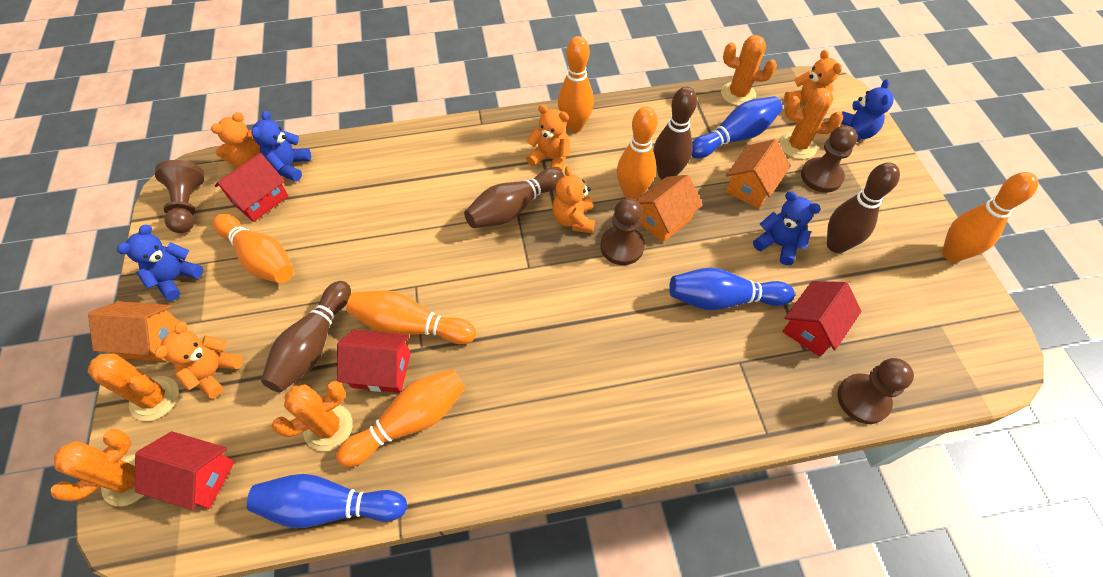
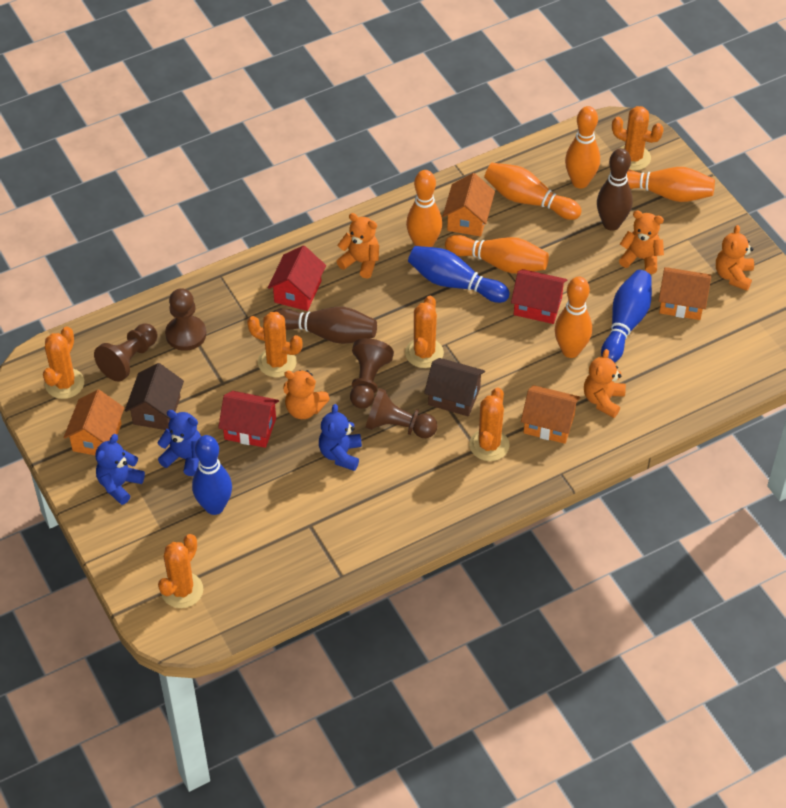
blue teddy bear: [117,225,203,301] [251,111,311,182] [753,191,821,265] [841,79,894,142] = 4 -> [95,434,145,505] [157,410,201,476] [319,404,362,471] = 3
brown bowling pin: [261,281,351,393] [464,168,564,228] [653,87,697,180] [827,162,900,253] = 4 -> [273,307,377,344] [597,148,633,231] = 2
brown house: none = 0 -> [125,363,184,430] [424,358,485,416] = 2
orange cactus: [51,429,144,506] [88,354,179,421] [271,381,353,452] [721,35,777,106] [779,88,843,159] = 5 -> [43,326,84,399] [158,534,203,608] [247,312,303,377] [405,296,444,368] [469,387,510,461] [612,106,664,171] = 6
orange house: [88,301,179,361] [636,175,703,243] [726,139,791,208] = 3 -> [63,390,124,455] [443,173,495,237] [521,385,580,444] [659,267,711,320] = 4
red house: [135,431,235,510] [215,153,289,222] [337,330,411,393] [782,281,862,356] = 4 -> [218,391,279,448] [268,245,326,311] [511,269,567,324] = 3

